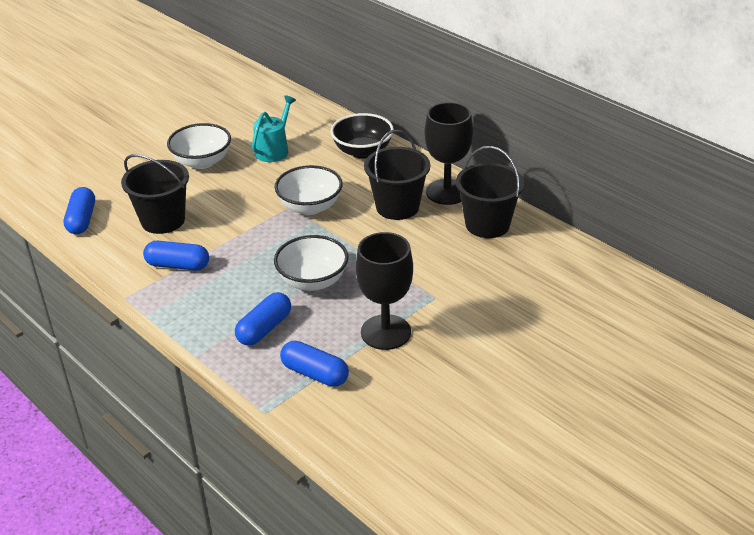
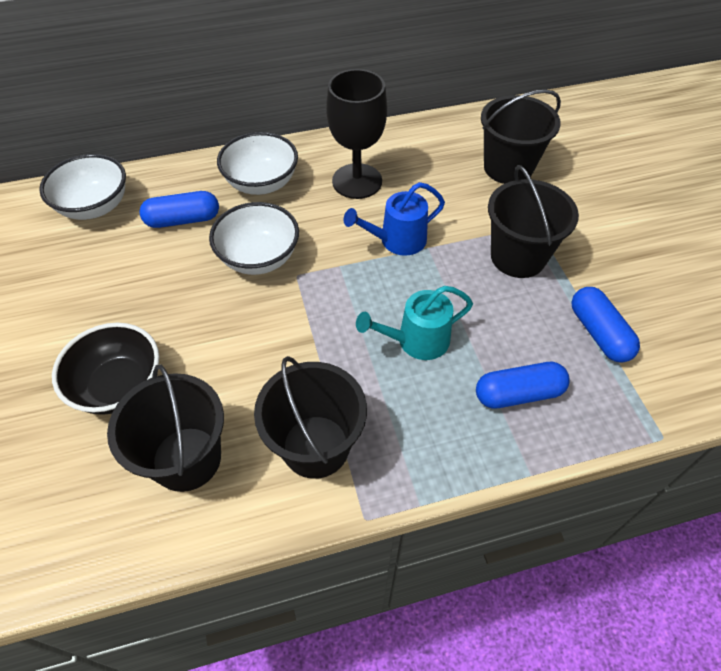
black bucket: [121,154,189,234] [364,130,430,220] [456,146,524,238] = 3 -> [107,364,224,492] [254,356,367,479] [481,90,561,184] [488,165,579,278] = 4
black goblet: [356,232,413,350] [424,102,473,205] = 2 -> [326,69,387,199] = 1
blue capsule: [64,187,95,234] [143,241,209,270] [235,292,291,346] [280,341,349,387] = 4 -> [139,191,219,228] [476,362,569,409] [571,287,640,363] = 3
blue watering can: none = 0 -> [343,182,445,256] = 1

